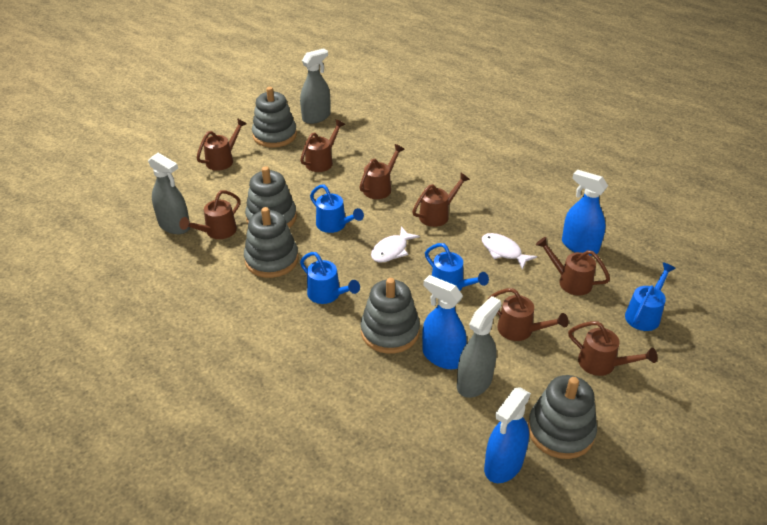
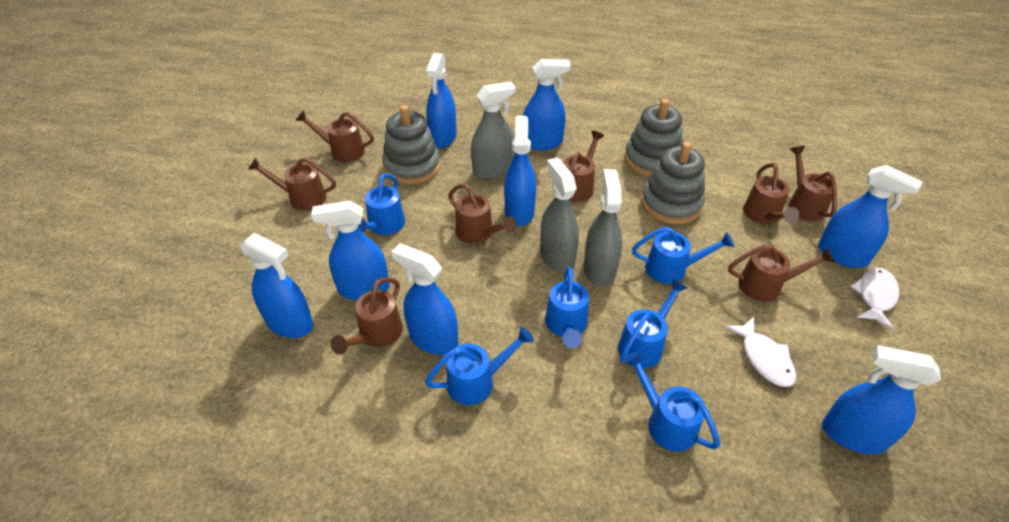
blue spray bottle: [422,275,467,369] [484,388,531,483] [562,170,608,256] = 3 -> [240,233,314,338] [311,201,390,300] [391,244,458,355] [426,53,457,148] [504,116,536,226] [523,59,571,151] [818,165,923,268] [822,345,941,454] = 8
blue watering can: [300,252,360,304] [310,184,364,233] [425,243,489,290] [625,263,676,331] = 4 -> [358,173,405,235] [425,327,534,405] [545,267,589,348] [618,279,687,368] [623,351,720,452] [632,226,734,284] = 6
grey stacking toy: [244,207,299,278] [245,166,297,228] [252,87,297,148] [360,278,420,354] [528,375,597,459] = 5 -> [382,105,441,184] [624,99,683,177] [641,142,705,224] = 3

